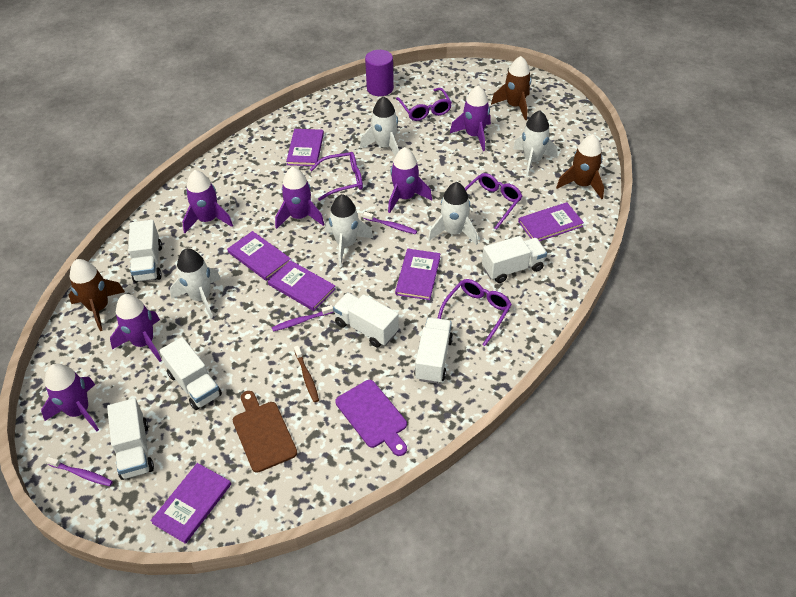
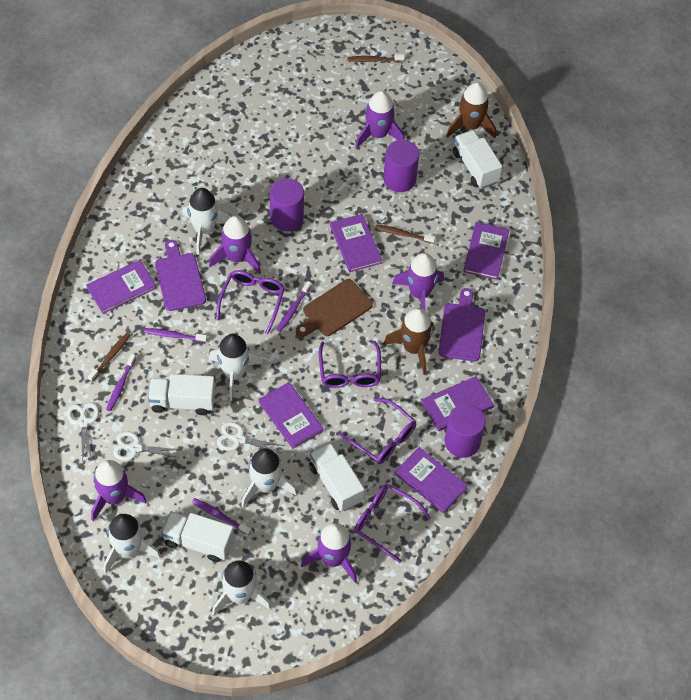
brown rocket: [69,259,125,331] [491,56,531,120] [556,134,604,199] = 3 -> [383,308,434,374] [446,82,496,138] = 2
brown toothbrush: [294,346,319,402] = 1 -> [88,333,131,382] [348,54,405,62] [375,224,435,244] = 3
purple cutting board: [335,380,407,456] = 1 -> [155,240,206,311] [438,288,485,361] = 2
purple cylinder: [365,50,394,96] = 1 -> [270,178,304,231] [383,140,419,192] [445,404,486,458] = 3
purple rocket: [41,364,99,431] [110,294,162,362] [182,170,233,233] [275,167,325,229] [388,147,432,213] [450,85,491,151] = 6 -> [91,460,147,521] [209,216,261,274] [301,523,357,582] [355,91,405,148] [392,253,444,310] = 5
purple toothbrush: [45,457,113,486] [272,305,333,332] [363,212,417,234] = 3 -> [106,354,136,411] [144,328,207,342] [192,498,251,535] [276,281,312,332] = 4
white scissors: none = 0 -> [67,402,99,463] [113,431,181,461] [217,422,285,453] = 3
white truck: [107,398,154,480] [128,220,162,283] [159,337,222,410] [333,292,399,348] [414,317,453,384] [482,236,547,283] = 6 -> [148,374,215,415] [161,511,234,562] [309,442,365,511] [453,130,502,189] = 4

